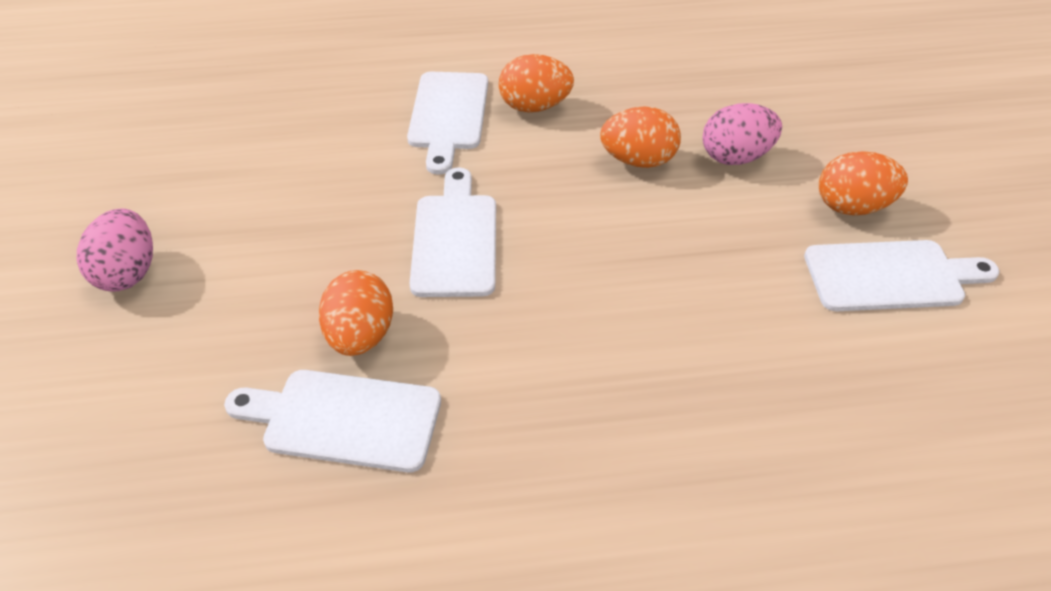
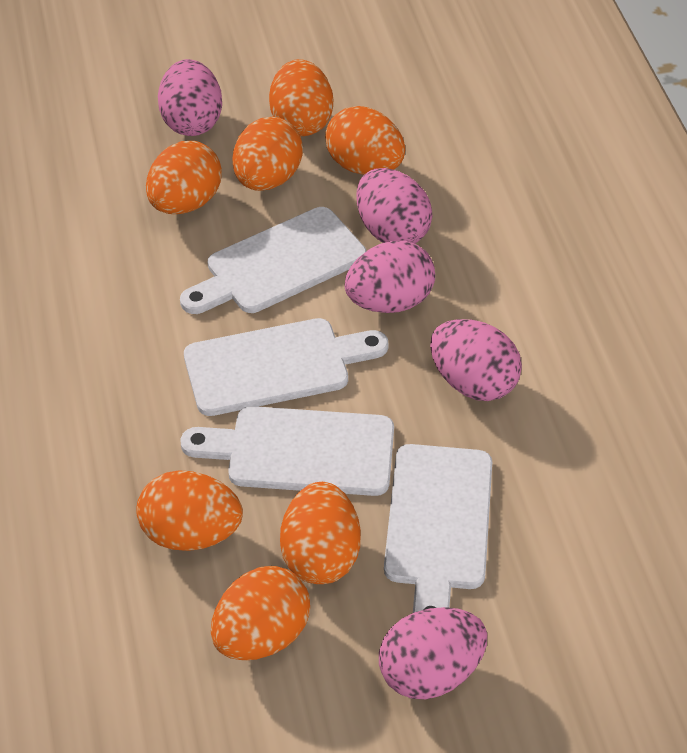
orange egg: [319,270,393,356] [499,54,574,112] [600,107,681,168] [819,151,908,215] = 4 -> [136,470,243,551] [146,141,222,214] [211,566,310,661] [233,117,303,191] [269,59,333,136] [280,482,361,584] [325,106,405,175] = 7
pink egg: [77,208,153,292] [703,103,782,165] = 2 -> [158,59,222,136] [345,241,435,313] [356,168,432,243] [379,607,487,699] [430,319,522,401] = 5

